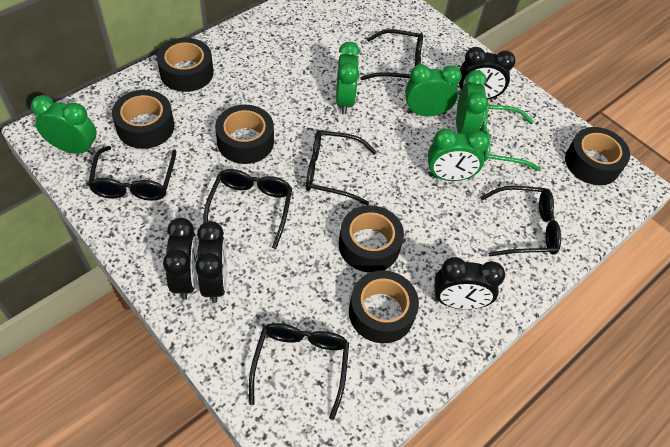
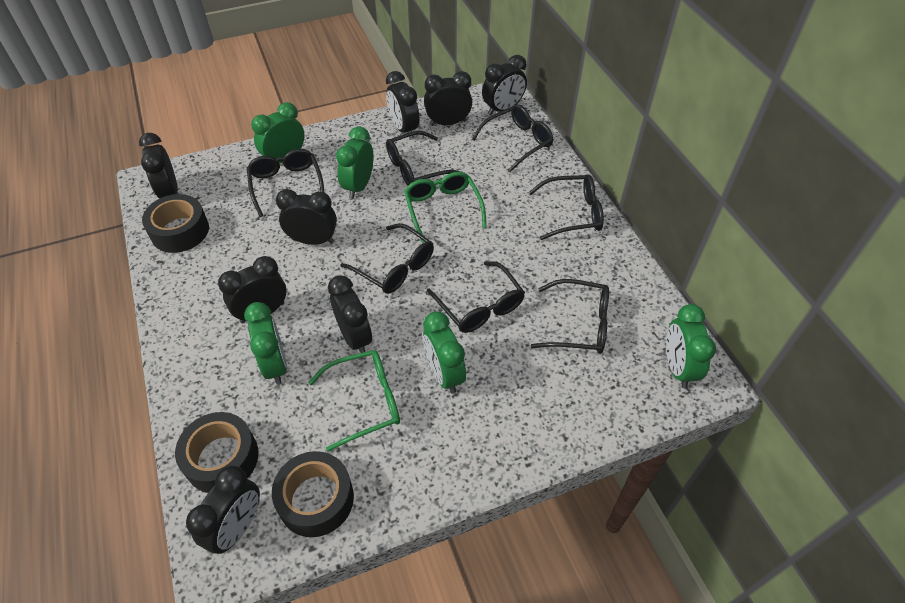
black clock: [163,217,198,300] [195,221,227,303] [434,257,505,309] [458,47,516,100] = 4 -> [139,133,178,198] [186,466,260,554] [218,256,287,323] [276,189,337,245] [328,275,372,353] [386,71,420,139] [424,71,472,126] [482,55,527,115] = 8
black glasses: [88,146,176,201] [203,169,292,249] [249,323,349,420] [306,130,376,205] [360,29,423,80] [480,186,561,256] = 6 -> [247,149,324,217] [340,223,434,294] [386,131,461,186] [427,261,525,333] [472,104,553,172] [529,175,604,240] [531,279,609,354] = 7
black tape: [112,90,175,149] [157,38,214,92] [215,105,274,164] [339,205,404,272] [349,270,419,343] [565,127,630,185] = 6 -> [142,194,209,253] [175,412,259,493] [272,451,354,537] = 3
green glasses: [479,105,541,171] = 1 -> [308,350,400,452] [404,172,487,243] = 2

